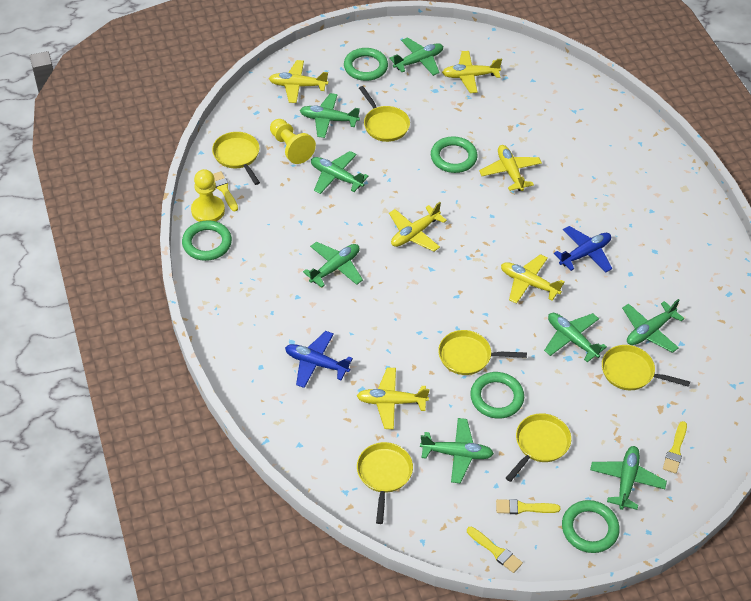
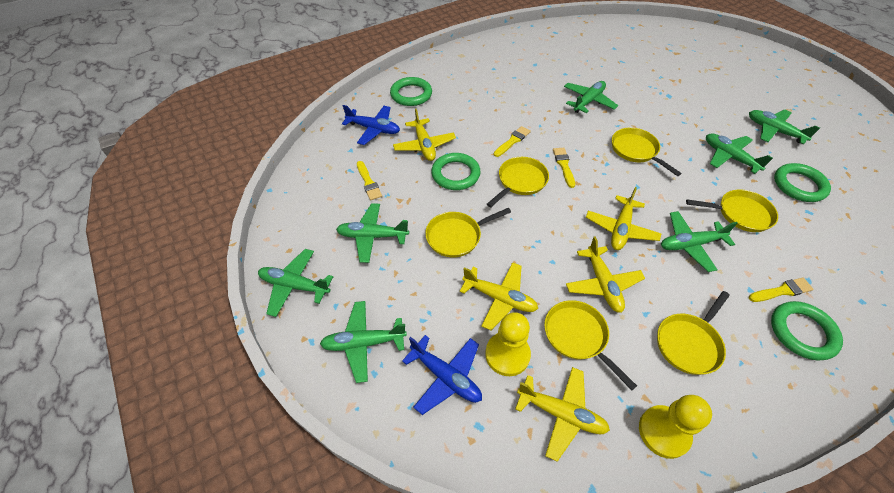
green plane: [300,93,360,138] [303,242,363,288] [311,151,368,194] [389,37,443,76] [420,418,494,483] [544,313,607,362] [590,446,667,510] [622,299,684,353] = 8 -> [258,249,333,317] [320,301,407,383] [336,203,409,263] [564,81,618,113] [661,211,738,272] [706,133,773,174] [749,109,820,144] = 7
green ring: [182,220,232,261] [344,48,388,81] [431,136,478,173] [470,372,524,419] [562,500,620,553] = 5 -> [390,77,432,106] [431,153,481,190] [771,301,843,361] [774,163,831,202] = 4
yellow plane: [269,60,328,103] [357,367,430,429] [389,202,447,251] [442,51,502,93] [479,145,542,191] [501,254,565,304] = 6 -> [393,109,456,161] [459,262,538,330] [515,367,610,462] [566,237,645,313] [586,187,661,250] = 5

